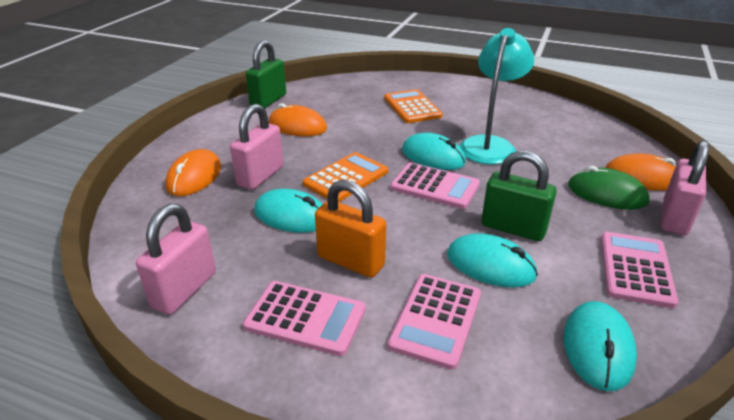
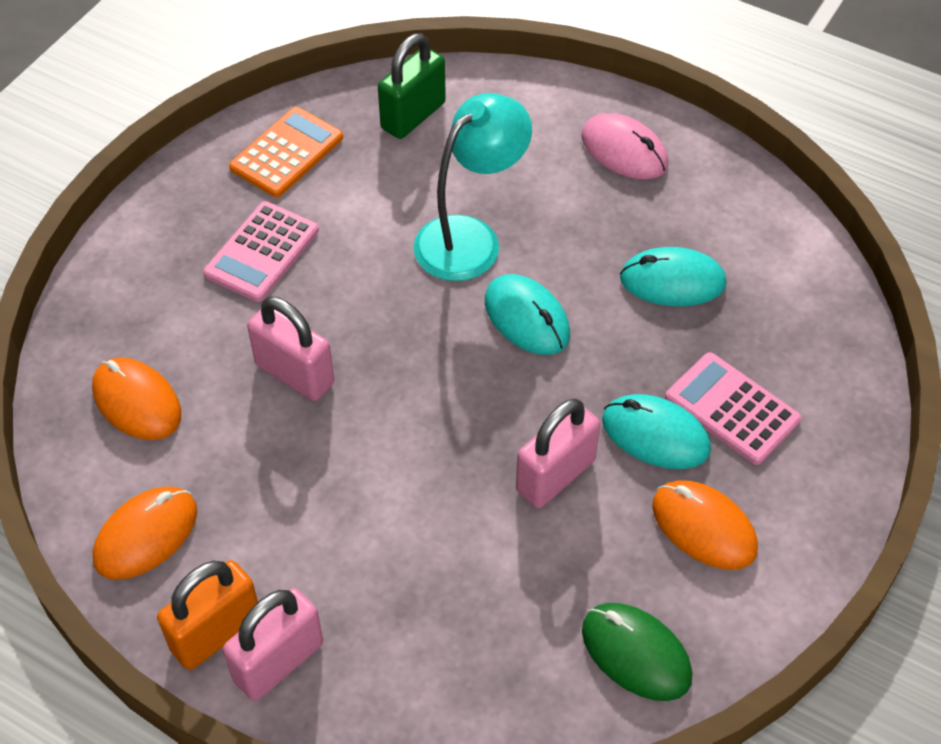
green padlock: [246,40,286,109] [481,151,557,241] = 2 -> [378,33,446,139] = 1
orange calculator: [303,152,388,202] [384,89,443,123] = 2 -> [229,107,343,197] = 1
pink calculator: [243,281,366,356] [388,274,481,370] [390,163,480,209] [601,232,679,308] = 4 -> [203,201,319,302] [665,352,801,465] = 2
pink mouse: none = 0 -> [581,113,668,179] = 1
turquoise mouse: [255,189,323,233] [402,133,466,170] [447,233,538,287] [563,301,637,391] = 4 -> [485,274,570,355] [602,394,711,469] [620,247,727,306] = 3

